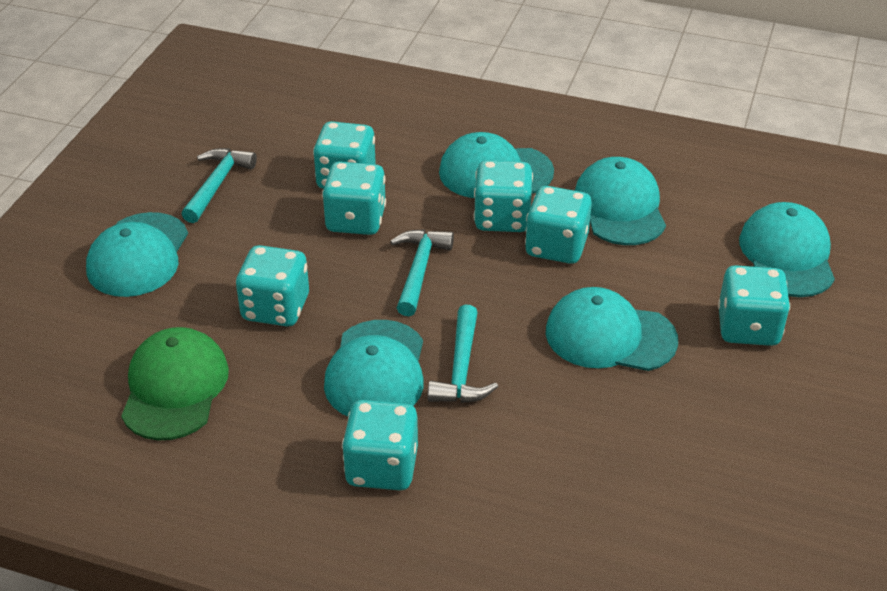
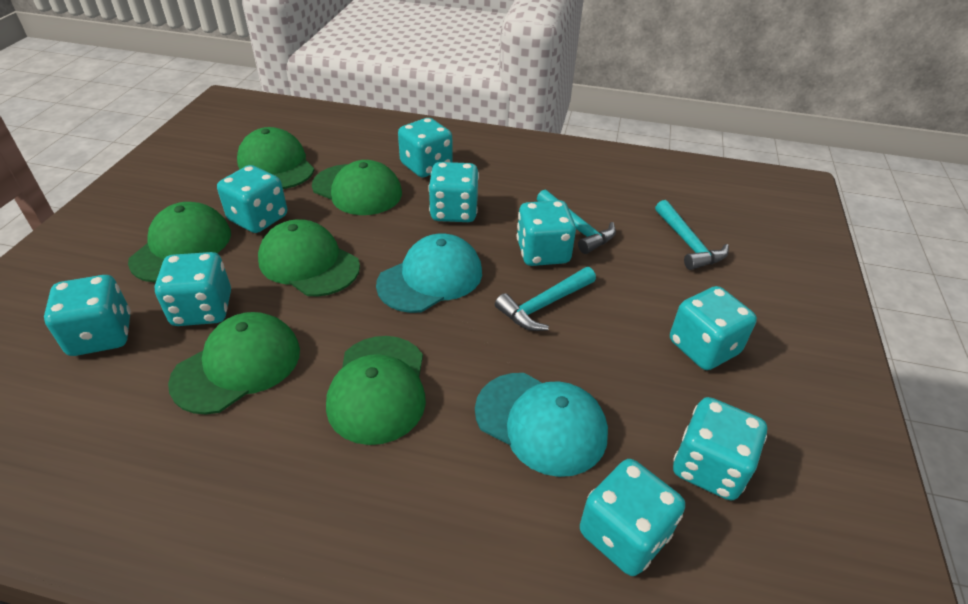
green cap: [121,327,229,440] = 1 -> [128,202,231,283] [168,312,300,414] [237,127,314,189] [258,219,360,297] [312,160,402,215] [326,336,426,445] = 6
turquoise cap: [86,212,188,297] [324,320,424,416] [439,132,554,198] [546,287,678,371] [575,157,666,245] [739,202,835,297] = 6 -> [376,234,482,313] [475,373,608,477] = 2
turquoise dice: [236,245,309,326] [313,121,376,189] [322,161,386,235] [342,400,418,490] [473,160,533,232] [525,186,592,264] [718,265,790,346] = 7 -> [44,275,131,356] [155,252,231,326] [217,165,287,233] [398,118,453,177] [428,162,479,222] [517,200,576,266] [580,459,685,576] [670,286,757,370] [673,397,767,501] = 9

